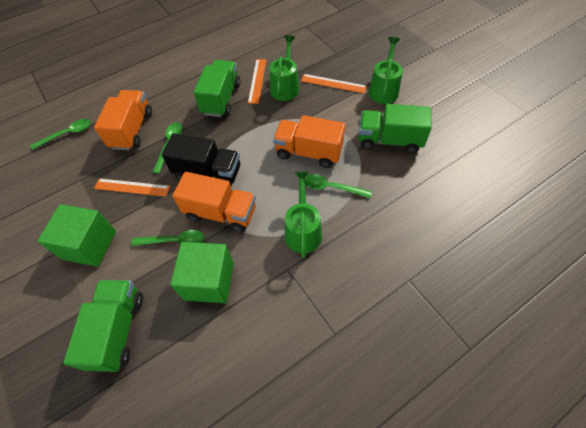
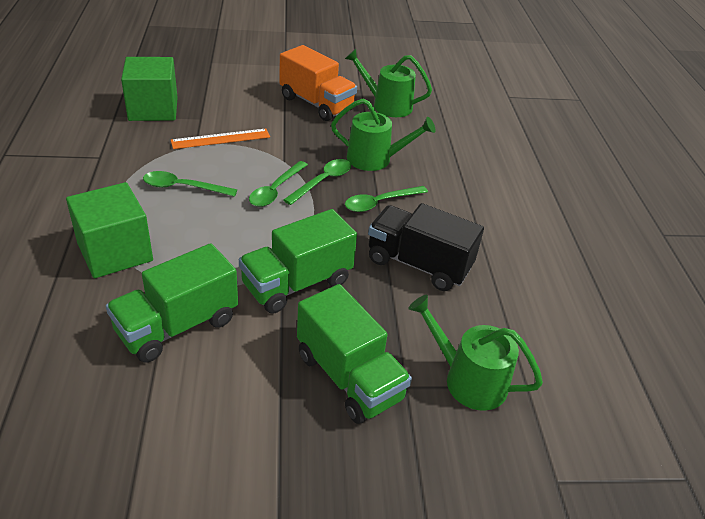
orange ruler: [94,178,170,197] [248,59,266,104] [301,74,367,93] = 3 -> [171,129,270,149] = 1
orange truck: [94,90,152,150] [172,172,256,233] [273,115,345,168] = 3 -> [280,45,357,121] = 1

